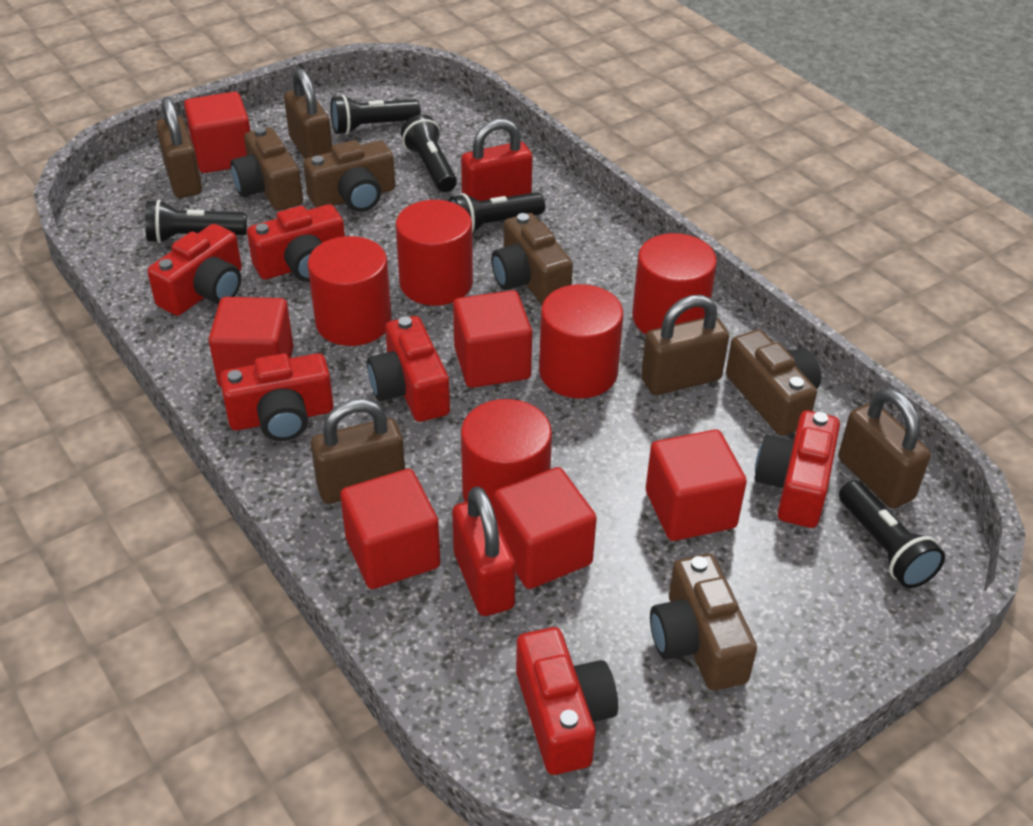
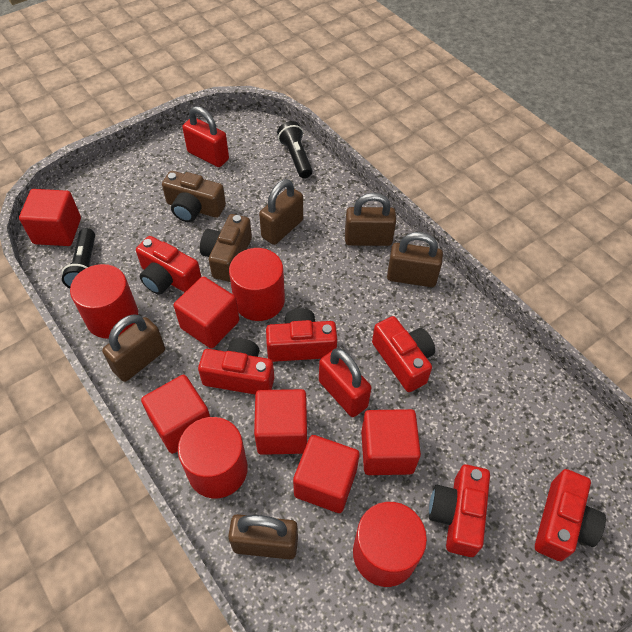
black flashlight: [145,199,247,243] [330,95,421,135] [401,114,457,192] [449,192,545,234] [839,480,945,588] = 5 -> [62,228,95,288] [277,121,312,178] = 2
brown camera: [230,127,303,211] [303,140,395,212] [491,213,573,304] [650,554,757,691] [726,329,821,436] = 5 -> [162,171,226,222] [200,214,252,282] = 2
red cylinder: [308,236,392,346] [396,200,473,306] [461,399,552,509] [539,284,623,398] [632,233,717,335] = 5 -> [70,264,138,339] [178,417,248,498] [229,248,285,321] [353,502,427,587] = 4

